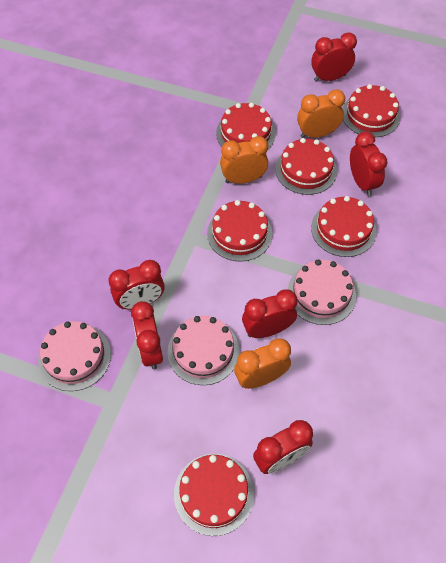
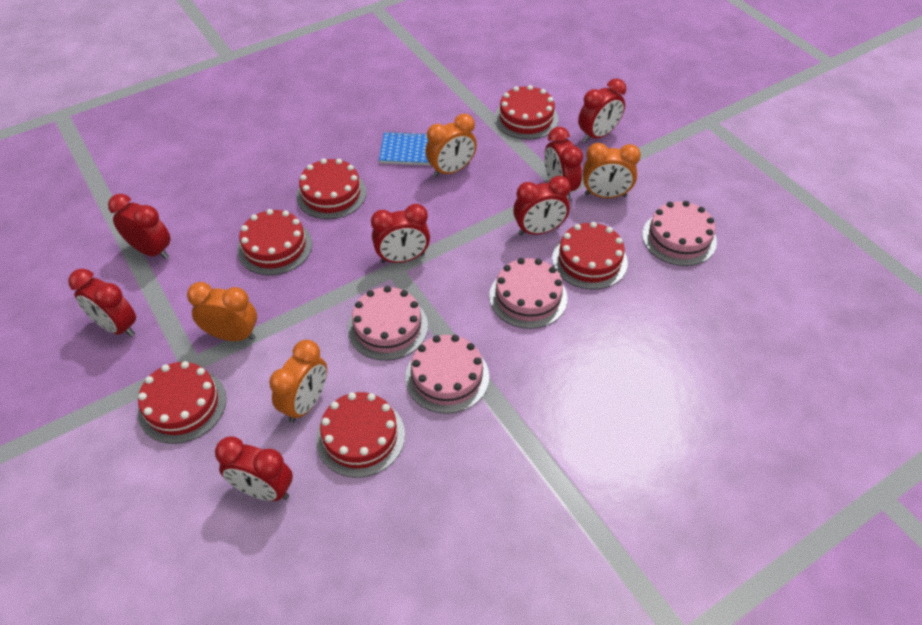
blue notebook: none = 0 -> [379,131,431,165] = 1
orange clock: [220,136,268,184] [234,338,291,389] [297,89,345,138] = 3 -> [187,282,257,341] [269,340,327,423] [425,114,477,177] [583,143,641,198] = 4
pink cake: [38,321,111,391] [167,316,240,385] [288,259,356,325] = 3 -> [347,286,428,360] [405,335,489,414] [489,258,567,329] [642,201,717,266] = 4
red clock: [108,260,165,310] [131,301,163,370] [242,289,298,338] [253,420,313,474] [311,32,357,82] [350,131,387,196] = 6 -> [68,269,136,337] [108,194,171,259] [215,437,293,501] [371,204,430,263] [513,176,571,236] [544,127,583,200] [578,78,626,143] = 7

